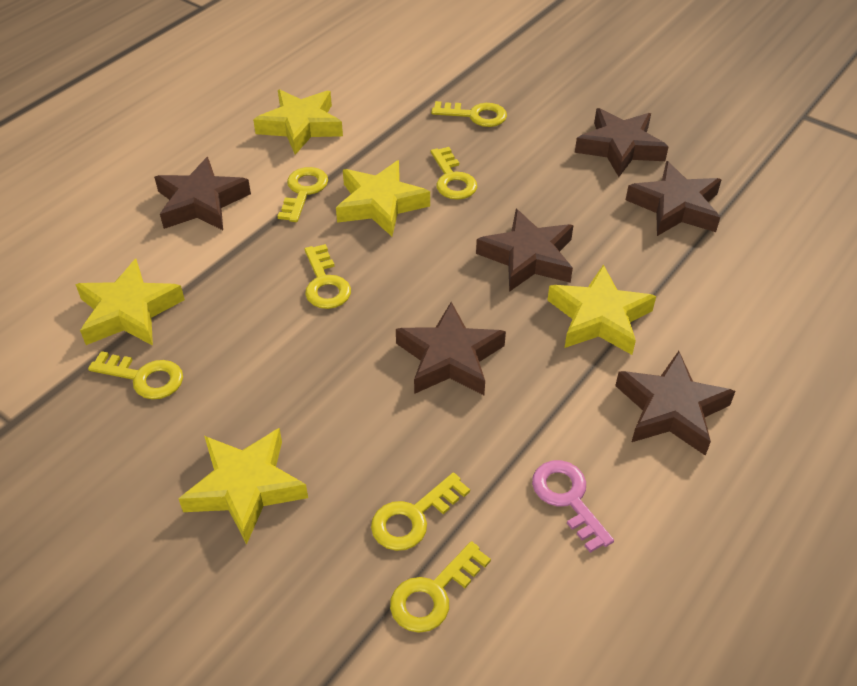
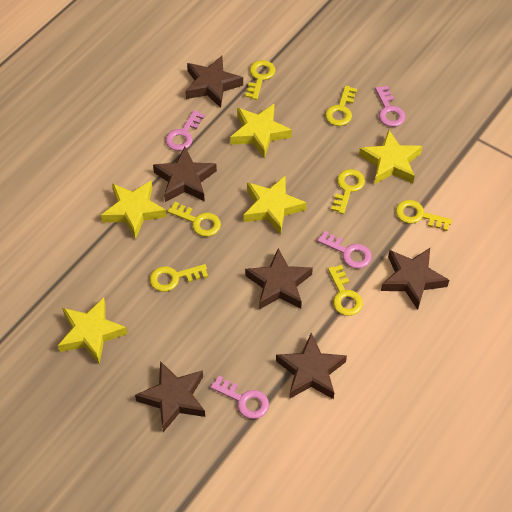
pink key: [532,460,614,553] = 1 -> [165,110,205,151] [210,376,269,419] [317,231,372,269] [375,85,405,127] = 4

